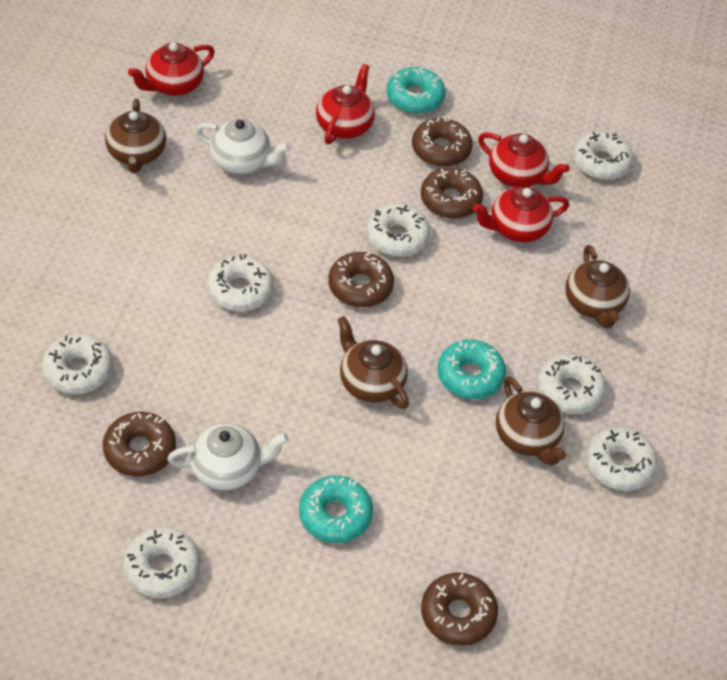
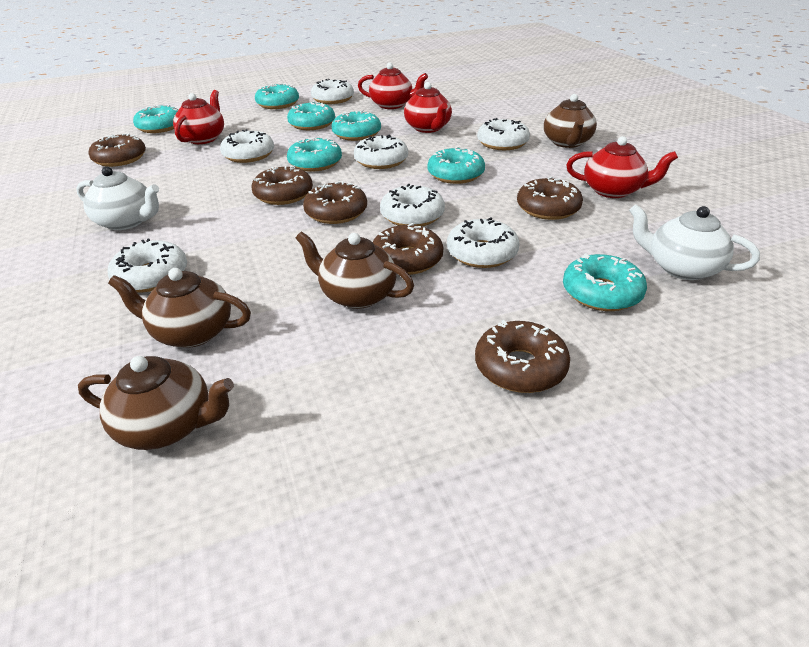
brown donut: [103,412,176,477] [328,252,394,307] [412,117,472,167] [421,168,483,219] [421,573,498,646] = 5 -> [88,133,146,167] [251,165,313,205] [303,181,367,224] [373,223,443,275] [475,320,570,393] [517,177,583,220] = 6
turquoise donut: [299,476,373,543] [387,67,445,114] [438,340,506,399] = 3 -> [133,105,178,133] [255,83,299,109] [287,101,335,130] [287,138,342,172] [331,110,381,141] [428,146,485,184] [563,253,647,311] = 7

